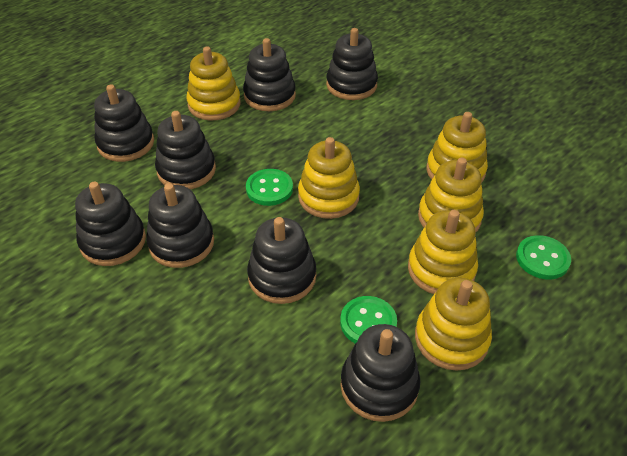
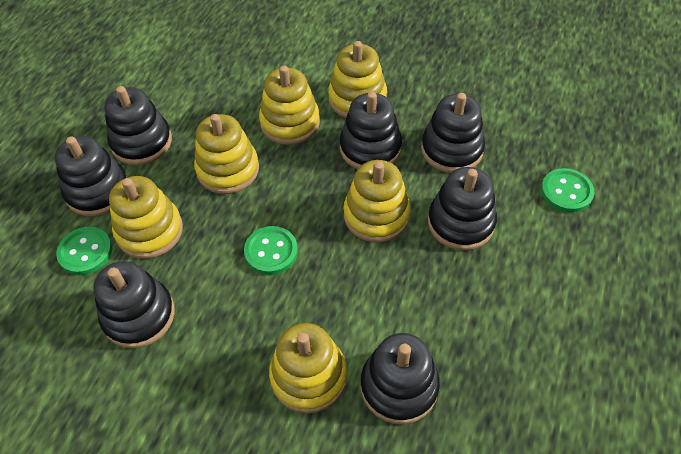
black stacking toy: [75,182,146,266] [94,84,154,162] [146,183,214,268] [155,111,216,189] [243,38,296,111] [247,217,316,304] [326,28,378,100] [340,324,420,422] = 8 -> [55,136,128,216] [93,261,175,348] [104,86,172,165] [340,92,402,169] [361,333,440,424] [421,93,485,173] [428,167,497,250] = 7

